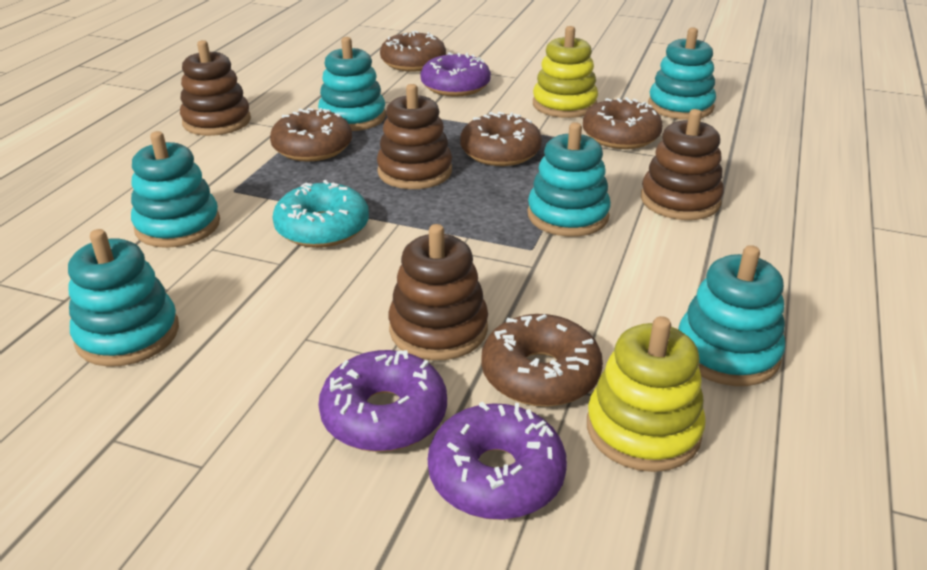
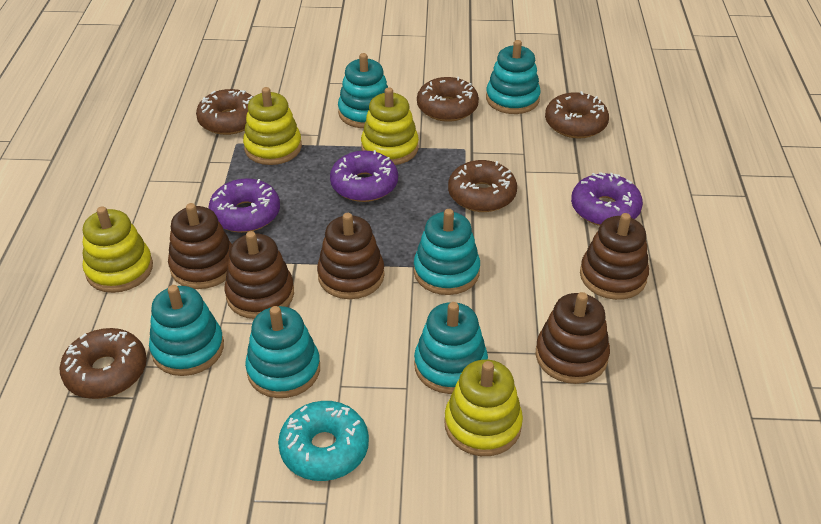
brown stacking toy: [180,40,251,136] [377,84,452,189] [389,224,488,360] [641,109,724,220] = 4 -> [168,203,232,289] [224,231,294,319] [317,213,384,299] [536,292,610,384] [580,213,649,300] = 5
yellow stacking toy: [533,26,598,118] [587,316,706,472] = 2 -> [83,206,153,293] [243,87,302,165] [361,87,419,165] [444,360,523,456] = 4

